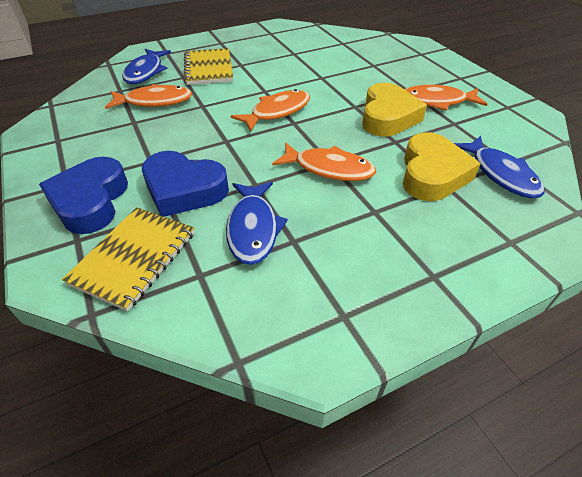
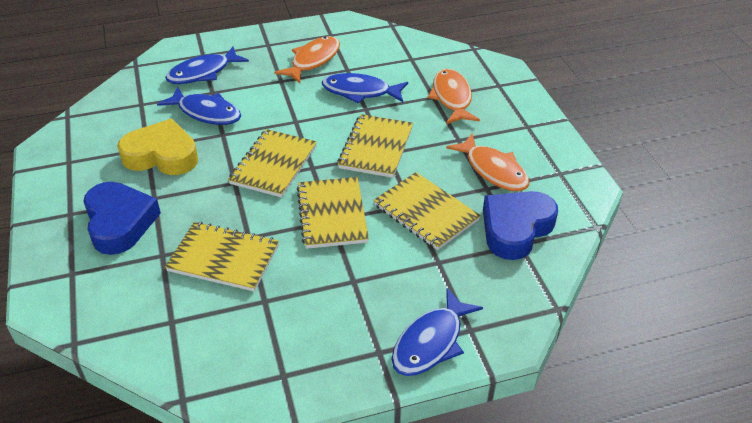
blue fish: [122,49,171,84] [226,182,288,265] [454,136,544,198] = 3 -> [157,87,241,125] [165,46,249,84] [322,73,408,103] [392,288,483,376] = 4
orange fish: [105,84,192,109] [231,89,310,132] [272,142,376,181] [404,85,487,111] = 4 -> [275,36,340,83] [428,69,480,124] [446,133,529,191] = 3
yellow heart: [362,83,427,137] [403,132,481,201] = 2 -> [117,119,198,175] = 1
yellow notebook: [62,207,195,312] [184,48,233,85] = 2 -> [165,222,279,291] [228,129,317,198] [297,177,369,249] [338,114,413,178] [374,172,481,250] = 5

